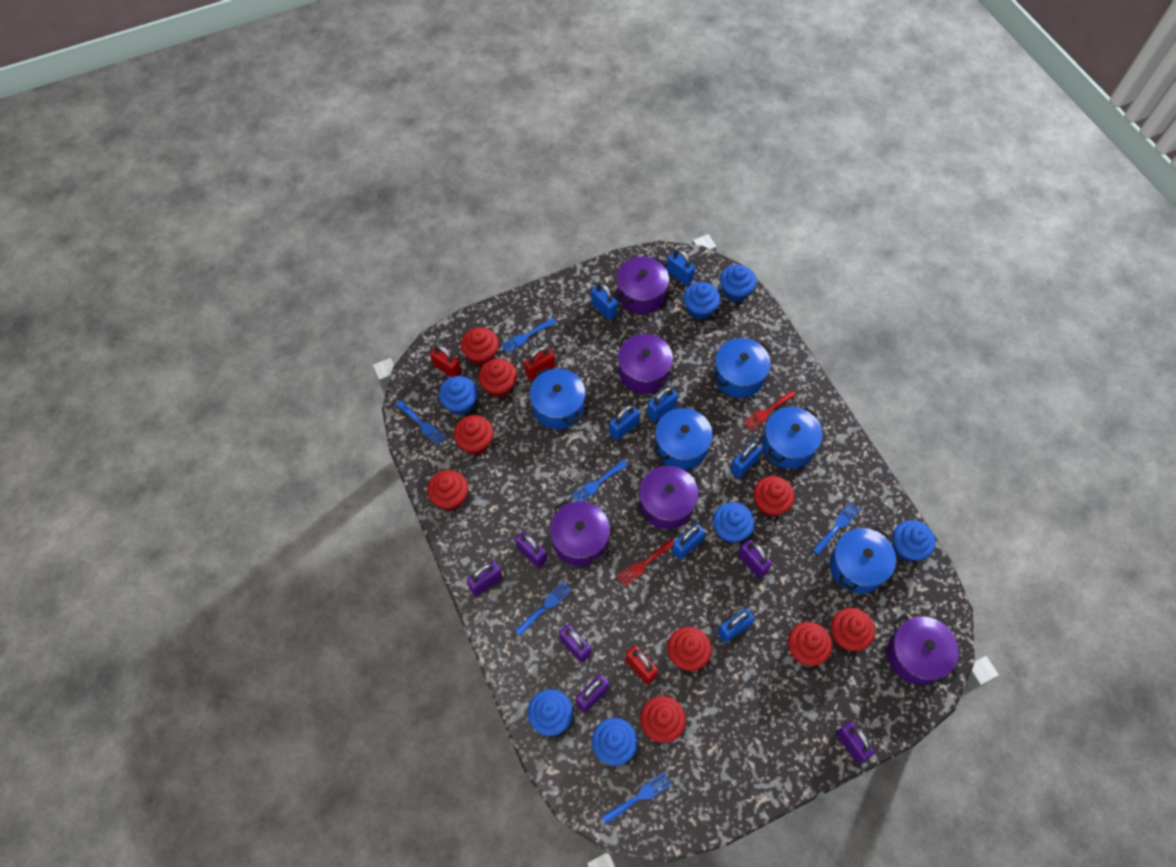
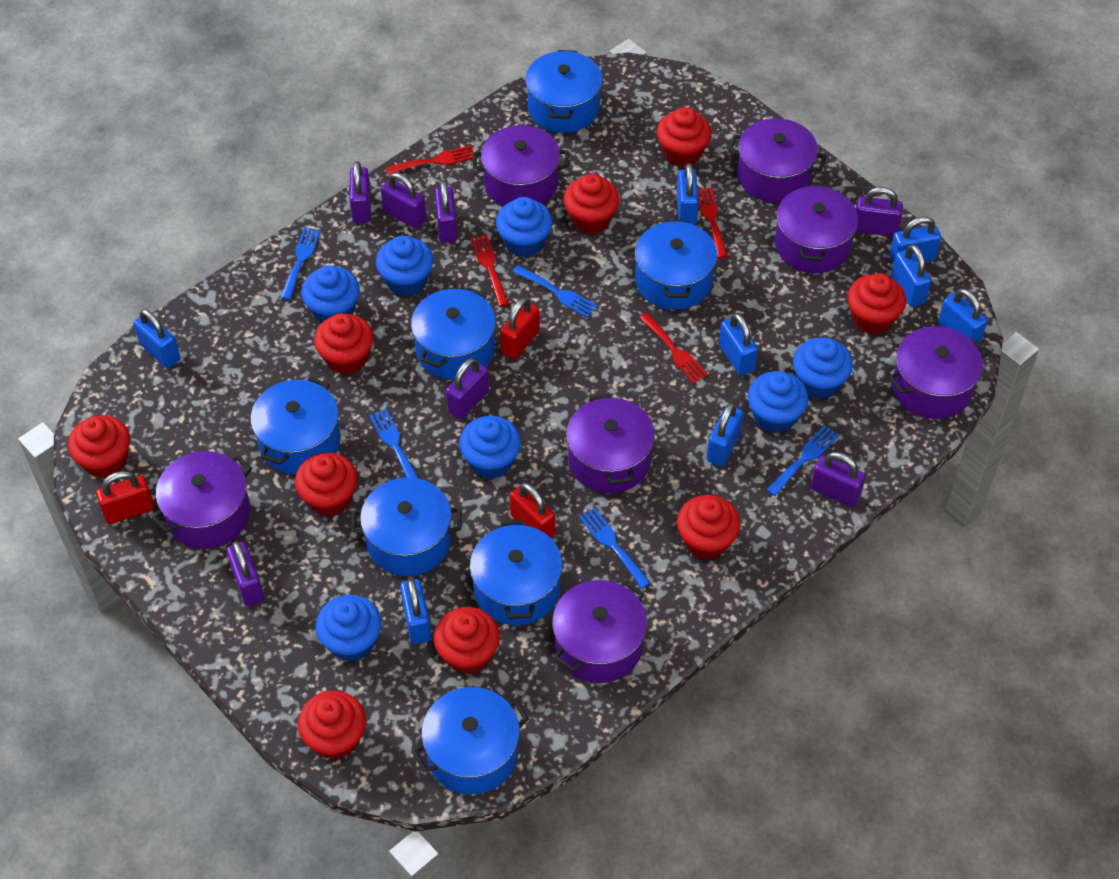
blue fork: [396,400,446,446] [500,318,557,353] [515,581,573,636] [571,460,628,502] [601,772,672,824] [813,502,860,555] = 6 -> [280,227,321,300] [369,409,419,479] [513,265,598,318] [579,508,651,589] [766,425,839,496] = 5
blue padlock: [591,283,618,320] [609,405,640,440] [647,387,678,422] [666,249,695,286] [672,524,705,560] [717,608,755,643] [730,442,762,478] = 7 -> [133,309,180,368] [400,578,431,644] [676,163,699,225] [707,403,744,466] [719,313,758,376] [889,216,941,265] [891,244,931,307] [938,288,987,343] = 8
blue pot: [530,367,586,429] [653,408,714,470] [713,338,772,398] [762,407,823,469] [830,527,896,594] = 5 -> [251,377,341,475] [351,477,462,576] [411,287,496,380] [412,687,529,794] [470,520,562,625] [525,50,602,133] [635,219,717,310] = 7
purple padlock: [467,561,502,597] [515,531,547,568] [559,624,591,663] [576,674,609,713] [738,540,772,578] [836,721,875,763] = 6 -> [226,541,264,606] [350,161,371,223] [381,173,427,229] [435,181,457,243] [446,358,489,419] [810,452,866,507] [856,187,903,237] = 7
purple pot: [550,500,610,566] [617,257,669,314] [617,334,674,394] [636,466,700,529] [887,614,959,685] = 5 -> [152,451,252,549] [473,125,569,206] [552,580,647,683] [566,394,655,493] [729,118,827,203] [775,184,858,273] [889,326,988,419] = 7
red fork: [617,539,674,587] [742,390,796,431] = 2 -> [386,145,473,175] [470,234,509,307] [639,313,708,384] [698,187,728,258] = 4

